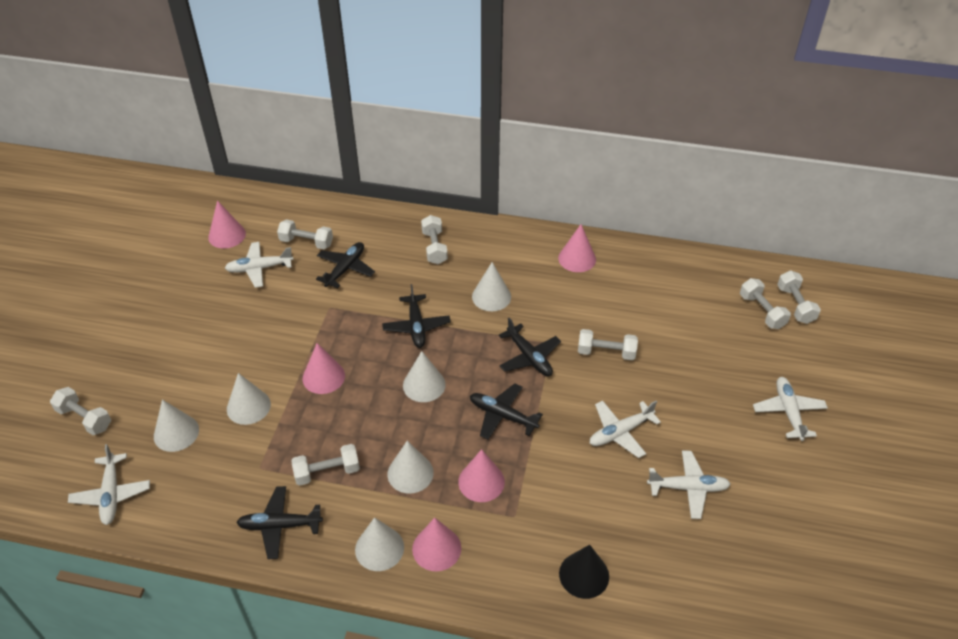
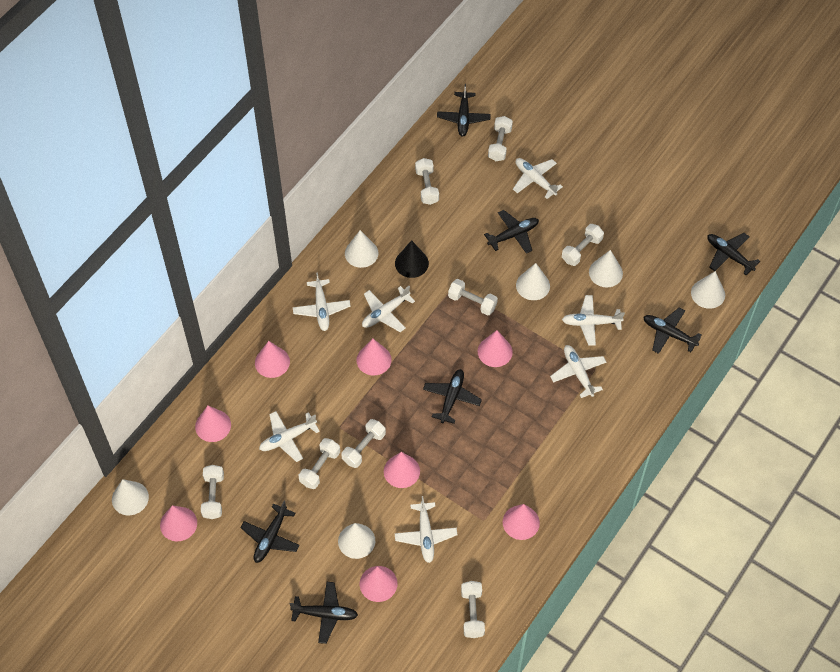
black plane: [236,486,323,559] [316,242,375,288] [382,284,451,348] [470,383,543,439] [498,318,561,376] = 5 -> [240,501,300,563] [289,582,358,644] [423,369,482,424] [437,84,491,137] [484,210,539,254] [644,307,701,354] [707,233,760,275] = 7
pink cone: [208,200,246,249] [303,343,345,394] [412,518,461,571] [458,449,505,502] [558,224,596,272] = 5 -> [160,505,197,541] [195,406,231,442] [255,341,290,378] [356,339,392,376] [360,566,397,602] [384,452,420,488] [478,330,513,367] [503,504,540,540] = 8
white dumbbell: [50,387,111,435] [277,219,333,249] [291,444,360,486] [421,215,448,264] [578,329,638,360] [740,278,791,329] [777,270,821,324] = 7 -> [201,465,224,519] [299,438,340,489] [342,419,386,468] [415,158,439,205] [448,279,498,316] [461,581,485,638] [488,116,513,161] [562,224,604,266] = 8
white plane: [68,444,150,525] [225,242,294,288] [590,401,661,458] [647,450,731,519] [753,377,828,441] = 5 -> [259,411,320,462] [293,272,351,331] [362,286,415,332] [395,496,457,563] [513,158,563,199] [550,345,607,398] [562,295,625,346] = 7

